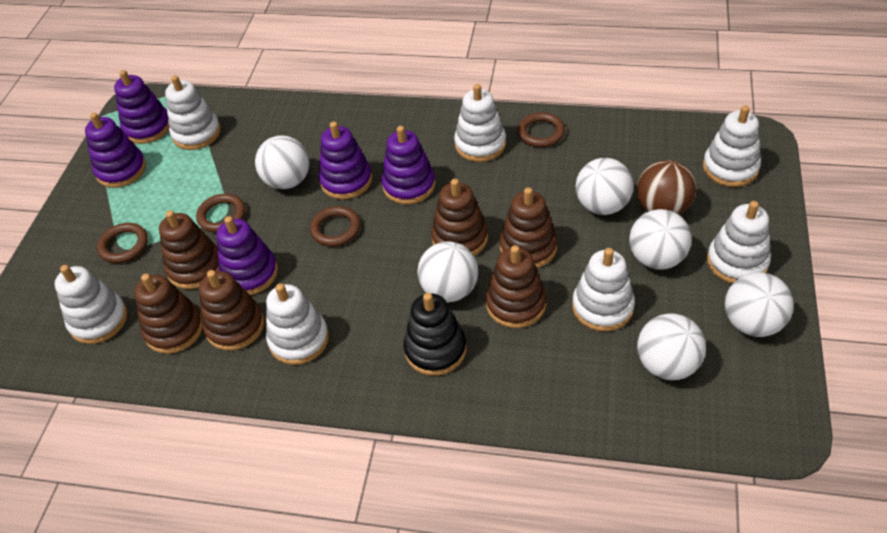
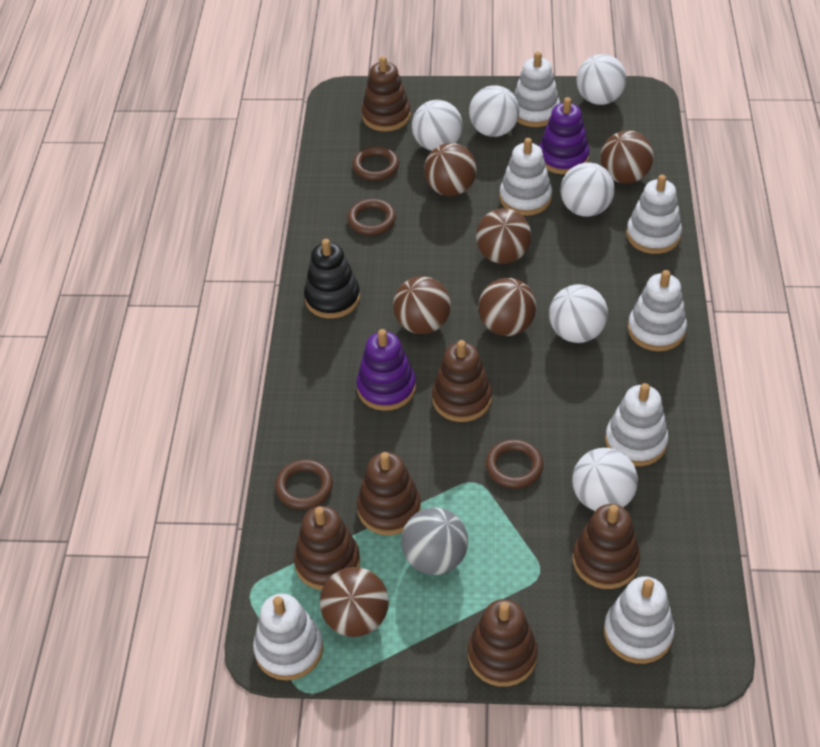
brown ball: [637,160,696,215] = 1 -> [320,567,389,637] [393,276,451,334] [424,143,477,196] [476,208,531,264] [478,278,537,336] [601,130,654,184] = 6
grey ball: none = 0 -> [401,508,468,575] = 1
purple stacking toy: [85,113,146,188] [114,70,169,144] [217,216,278,295] [319,121,372,199] [381,126,435,204] = 5 -> [356,329,416,411] [539,97,590,174] = 2

